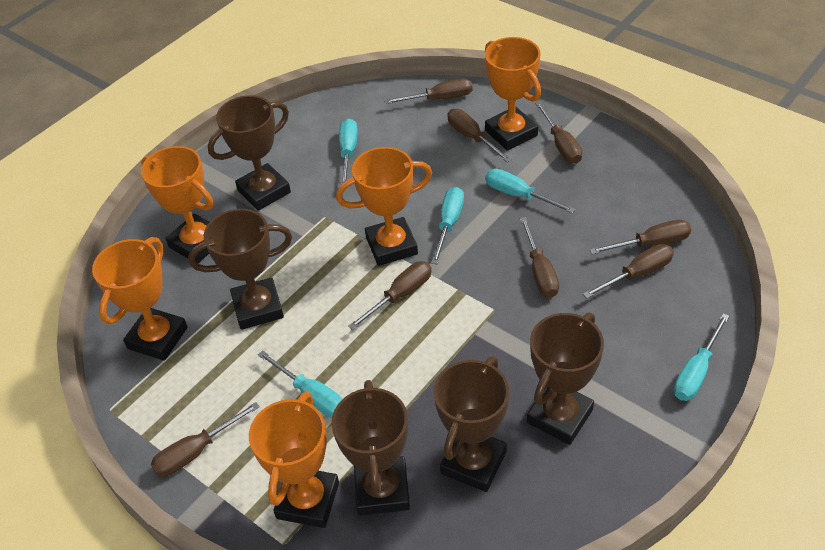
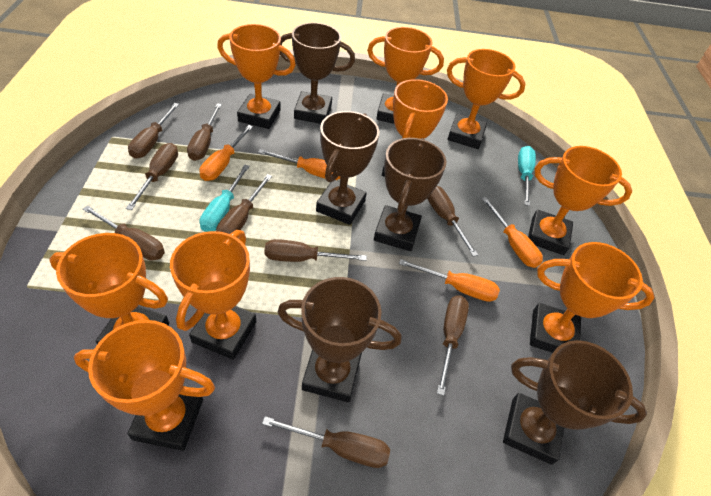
brown screwdriver: [151,402,259,477] [348,261,432,330] [384,78,472,104] [447,109,512,163] [520,217,559,298] [535,102,582,164] [583,244,674,298] [590,220,691,254] = 8 -> [83,205,165,260] [126,143,178,210] [128,103,179,158] [187,103,222,161] [216,174,272,234] [262,416,390,468] [264,239,367,262] [427,186,478,257] [437,295,469,396] = 9
orange screwdriver: none = 0 -> [199,125,253,181] [258,149,340,180] [399,259,500,302] [482,197,543,268] = 4
orange trophy: [92,237,188,361] [141,146,213,263] [249,392,339,528] [336,147,432,266] [485,37,541,151] = 5 -> [49,233,169,344] [74,320,215,451] [170,230,256,360] [217,24,296,129] [367,27,444,124] [382,79,448,177] [447,49,526,149] [528,146,632,255] [530,242,655,353] = 9
turquoise screwdriver: [258,350,342,418] [339,119,358,185] [431,187,464,264] [485,169,576,214] [674,313,729,401] = 5 -> [200,164,250,232] [518,146,536,206] = 2

